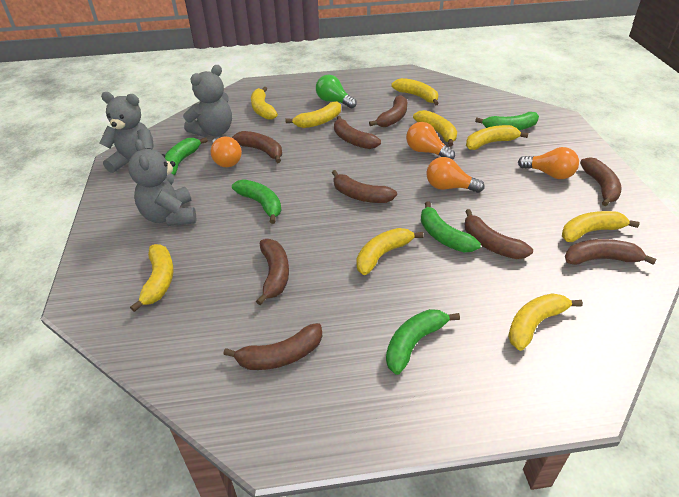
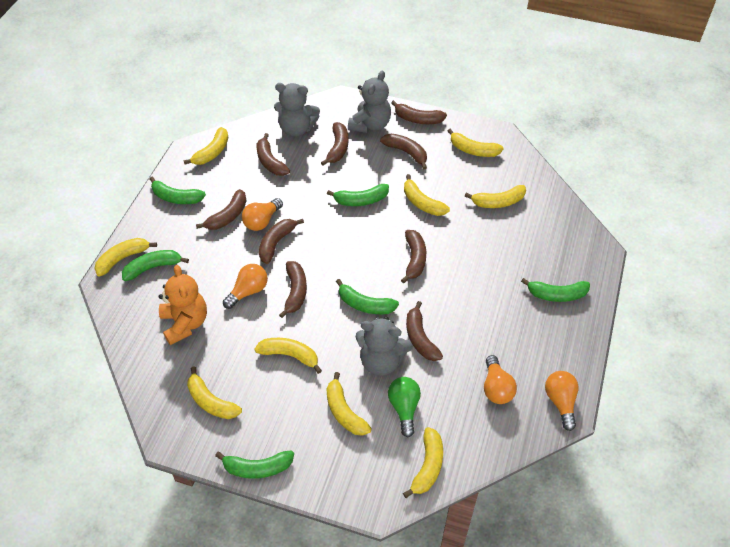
green banana: [165,137,208,175] [232,179,281,224] [386,309,460,375] [421,201,481,252] [475,112,539,130] = 5 -> [122,250,189,281] [150,177,206,204] [215,450,294,479] [327,184,389,206] [336,279,399,314] [521,278,590,302] = 6
orange teddy bear: none = 0 -> [158,265,207,345] = 1

